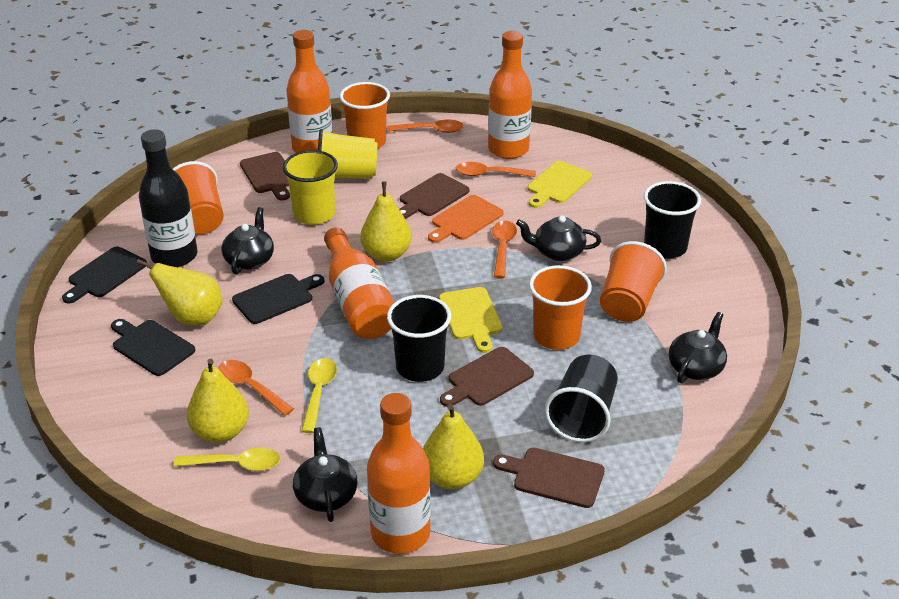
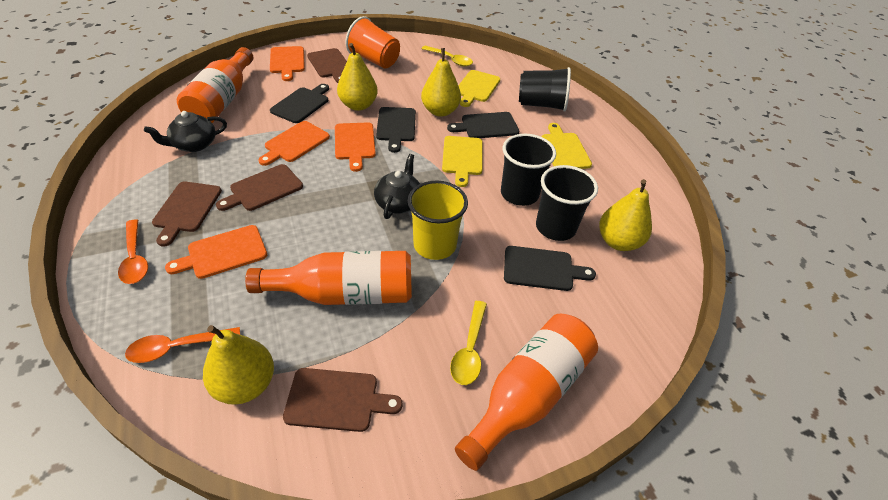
black bottle: [139,129,197,267] = 1 -> none = 0
black cutting board: [62,246,147,304] [111,319,195,376] [232,274,324,324] = 3 -> [270,84,329,123] [376,107,416,153] [447,112,519,138] [504,246,596,291] = 4
black teapot: [222,207,274,274] [293,427,357,522] [516,215,601,261] [669,312,727,383] = 4 -> [144,111,227,152] [374,154,420,219] = 2
orange bottle: [286,30,332,153] [324,227,395,339] [367,393,431,554] [488,31,532,159] = 4 -> [177,47,253,123] [245,251,412,305] [455,314,598,471] = 3
orange cup: [173,161,224,235] [340,82,390,149] [529,265,592,350] [600,241,667,322] = 4 -> [346,16,400,69] = 1
orange cutting board: [428,195,504,243] = 1 -> [165,225,267,279] [258,121,330,166] [270,46,305,81] [335,122,376,172] = 4
orange spoon: [218,360,294,416] [387,119,463,133] [456,162,536,177] [492,221,517,278] = 4 -> [118,219,148,284] [125,327,240,363] = 2
yellow cup: [283,150,338,225] [318,129,377,179] = 2 -> [408,180,468,260] = 1
yellow cutting board: [439,287,503,353] [528,161,592,208] = 2 -> [442,136,483,187] [458,70,500,107] [541,123,592,169] = 3

